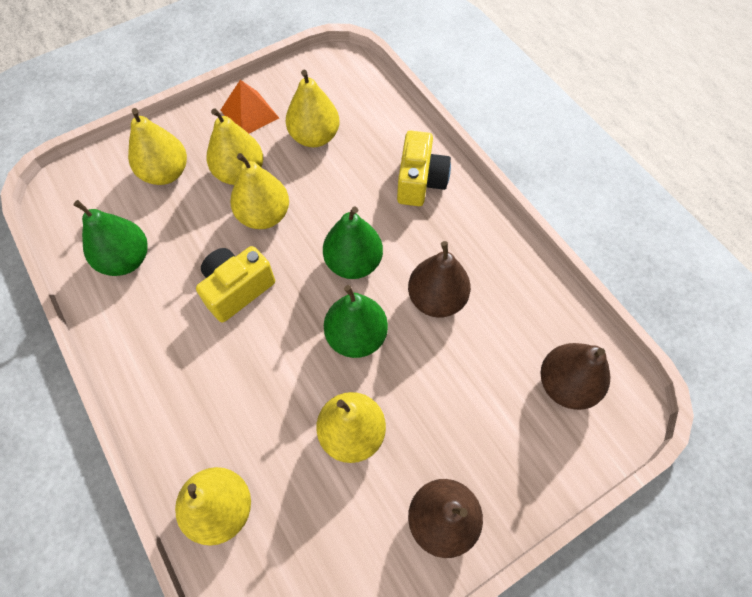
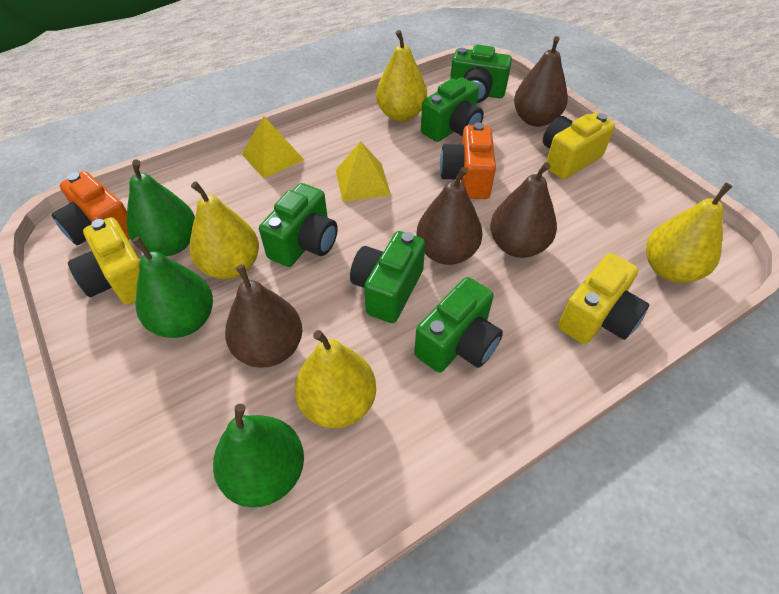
brown pear: [408,241,471,318] [408,479,483,558] [541,343,611,410] = 3 -> [225,264,302,368] [417,167,482,265] [490,162,557,258] [514,36,568,127] = 4
green camera: none = 0 -> [259,183,338,267] [350,231,425,323] [414,277,503,373] [421,77,484,142] [450,45,512,103] = 5
orange camera: none = 0 -> [52,171,130,245] [440,123,496,199] = 2
orange pyramid: [221,80,279,134] = 1 -> none = 0
yellow camera: [196,246,275,322] [397,131,451,206] = 2 -> [68,217,140,305] [543,113,615,180] [558,253,650,344] = 3
yellow pear: [128,108,187,185] [175,467,251,546] [207,108,263,185] [230,153,289,229] [286,70,339,147] [316,392,386,463] = 6 -> [190,181,259,279] [295,330,376,428] [376,30,427,122] [646,183,733,283] = 4
yellow pyramid: none = 0 -> [242,116,304,178] [336,141,391,202] = 2

